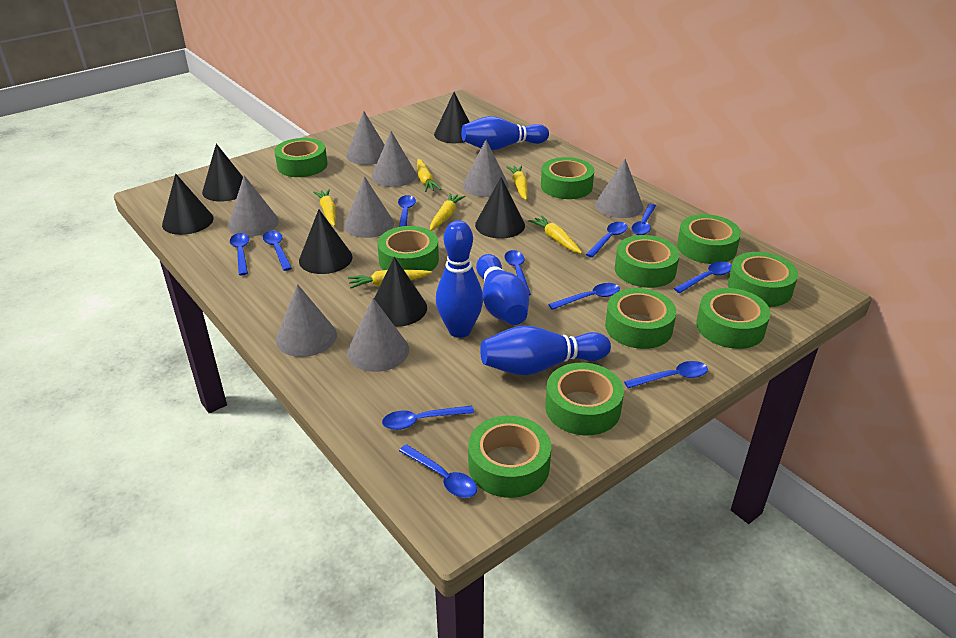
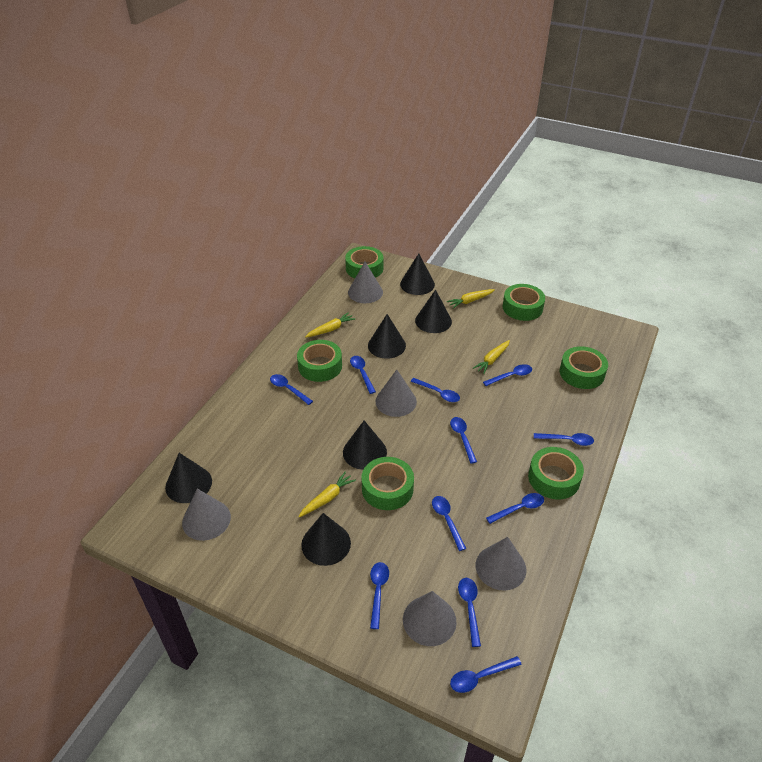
blue bowling pin: [436,220,483,338] [461,116,549,150] [476,254,529,325] [480,325,611,375] = 4 -> none = 0
green tape: [274,138,328,177] [377,226,439,271] [468,416,551,498] [541,157,594,199] [545,363,624,435] [605,288,676,349] [615,235,679,288] [677,214,741,264] [696,288,770,349] [728,252,798,307] = 10 -> [297,340,342,382] [345,246,383,278] [361,457,414,510] [502,284,545,321] [528,447,584,499] [560,346,608,389] = 6
grey cone: [228,176,279,237] [276,284,337,357] [344,176,394,238] [346,111,384,165] [347,298,409,372] [371,131,417,187] [463,140,509,197] [595,159,644,218] = 8 -> [182,489,231,541] [348,262,383,303] [376,370,417,417] [403,591,457,646] [476,537,527,591] = 5
yellow carrot: [313,189,336,226] [348,270,432,289] [417,159,441,192] [430,193,465,231] [507,165,527,200] [528,216,582,254] = 6 -> [298,471,356,517] [305,312,356,338] [447,289,495,309] [473,340,510,374] = 4

